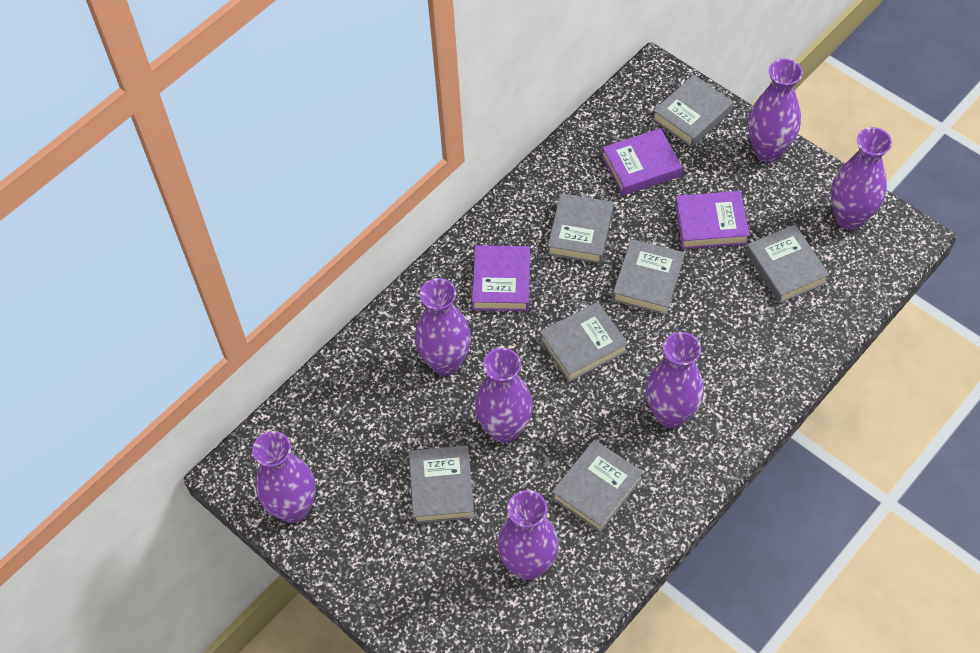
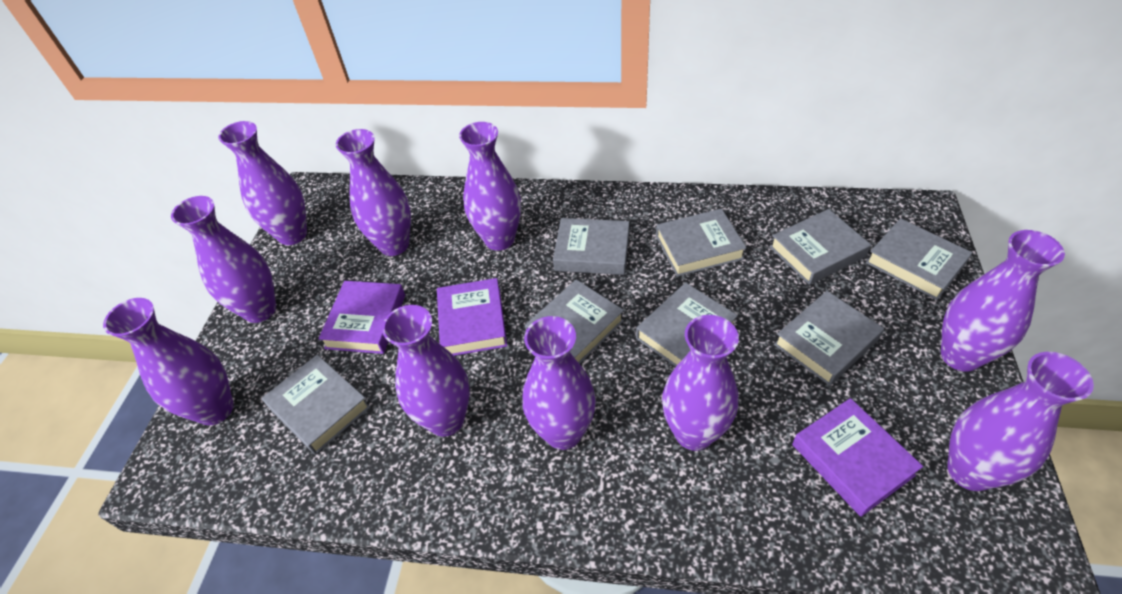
grey book: [409,446,475,524] [540,302,628,382] [548,193,614,264] [552,440,643,532] [612,239,684,315] [652,75,733,147] [746,225,830,303] = 7 -> [262,355,370,455] [525,280,624,364] [553,218,629,275] [636,283,738,367] [656,209,746,277] [770,209,871,285] [774,291,884,386] [866,218,972,300] = 8
purple vase: [252,431,316,523] [415,278,471,375] [475,348,533,443] [497,490,559,580] [646,332,704,428] [748,59,803,162] [831,127,892,230] = 7 -> [103,298,234,425] [171,196,276,323] [218,121,307,245] [336,129,411,256] [382,305,470,437] [459,122,521,251] [522,316,596,450] [662,315,739,451] [941,230,1065,372] [947,352,1094,491] = 10

